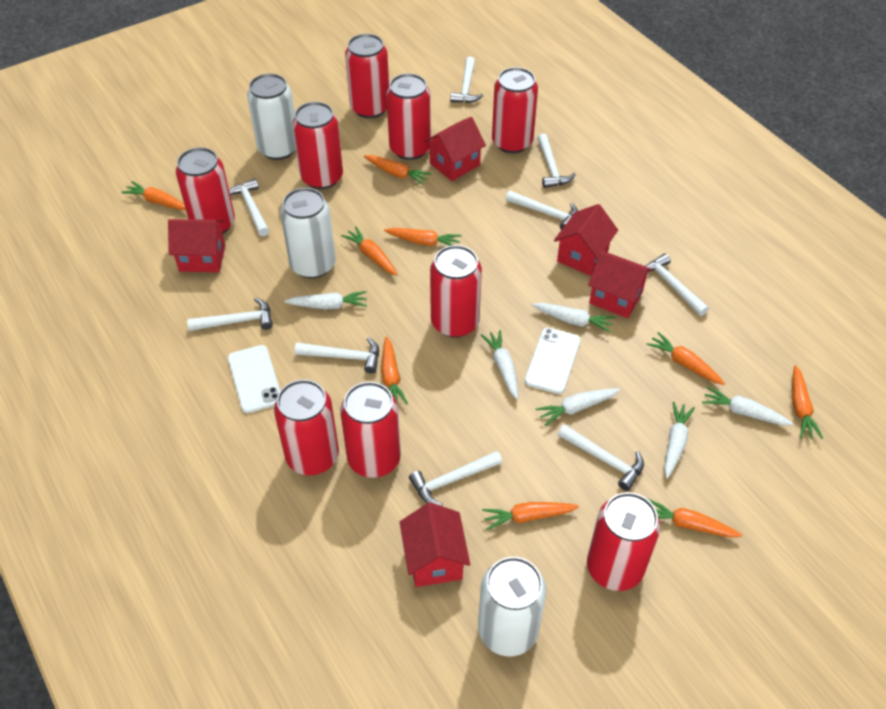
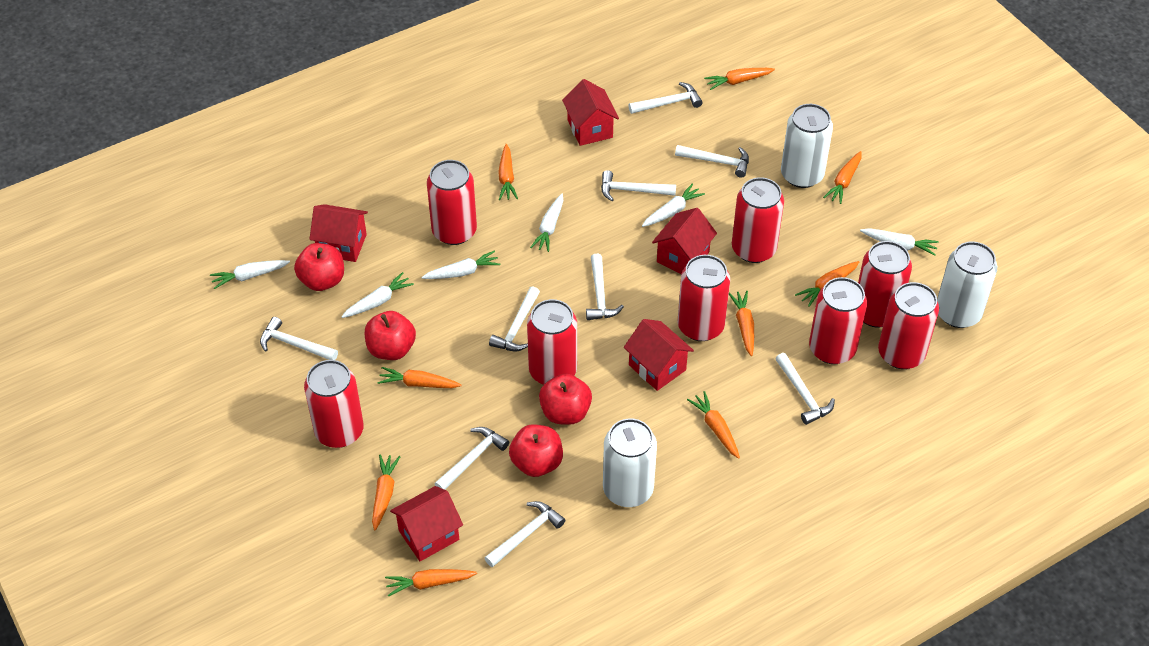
red apple: none = 0 -> [294,243,344,291] [365,311,416,360] [509,424,563,477] [539,374,592,425] = 4
red can: [176,147,235,233] [274,379,339,475] [292,102,343,189] [340,382,401,478] [345,34,389,118] [386,73,431,160] [430,245,482,338] [492,67,538,153] [587,492,660,591] = 9 -> [304,360,364,448] [427,160,477,245] [527,299,577,385] [678,255,730,341] [732,177,784,263] [809,277,867,364] [858,241,912,327] [878,282,939,369] = 8
white phone: [228,345,280,413] [525,328,581,394] = 2 -> none = 0

